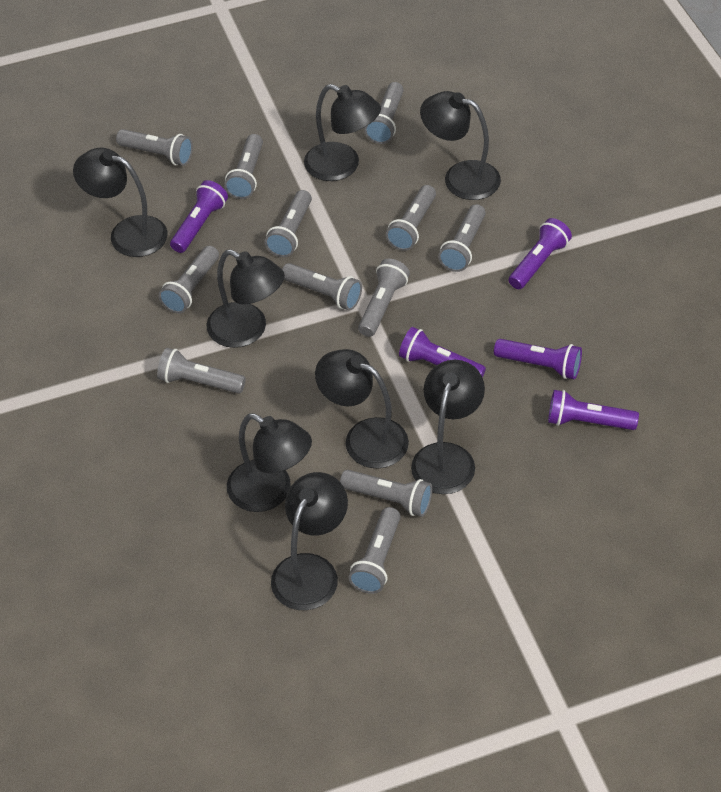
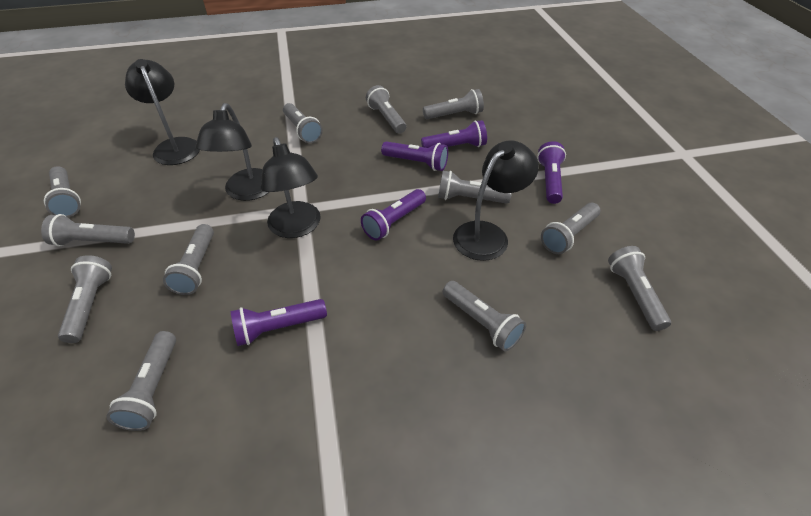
black lamp: [73,148,168,257] [207,249,285,348] [227,413,312,512] [271,472,348,610] [304,84,381,181] [315,349,409,468] [411,360,485,494] [420,91,501,200] = 8 -> [125,59,200,165] [195,103,269,201] [261,137,321,238] [453,140,539,261] = 4

